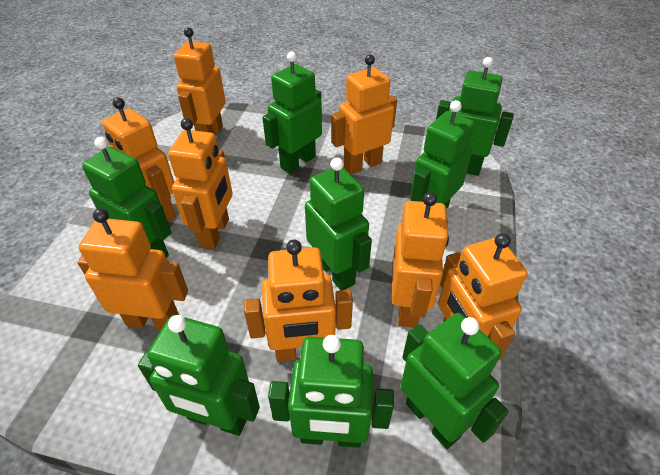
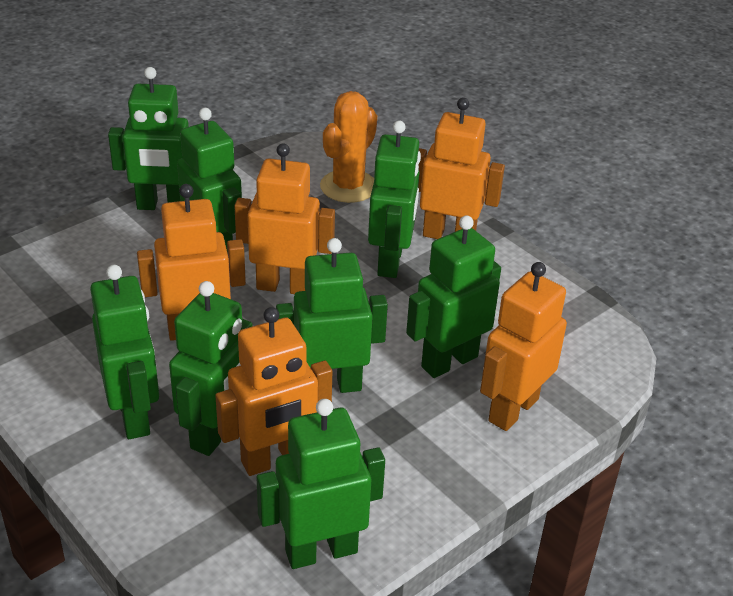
orange cactus: none = 0 -> [320,91,377,203] = 1
orange robot: [77,208,188,330] [102,97,176,222] [168,118,233,249] [174,27,226,133] [244,240,353,362] [331,55,397,175] [392,192,449,327] [438,233,527,360] = 8 -> [137,184,246,341] [215,307,332,476] [234,143,335,294] [418,98,505,239] [480,262,567,431] = 5

